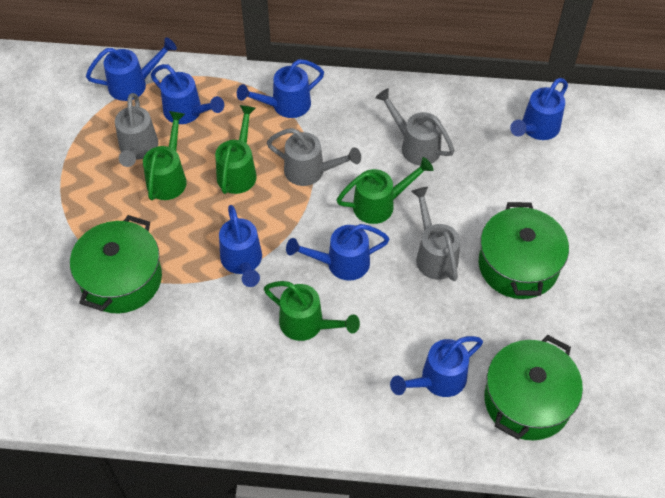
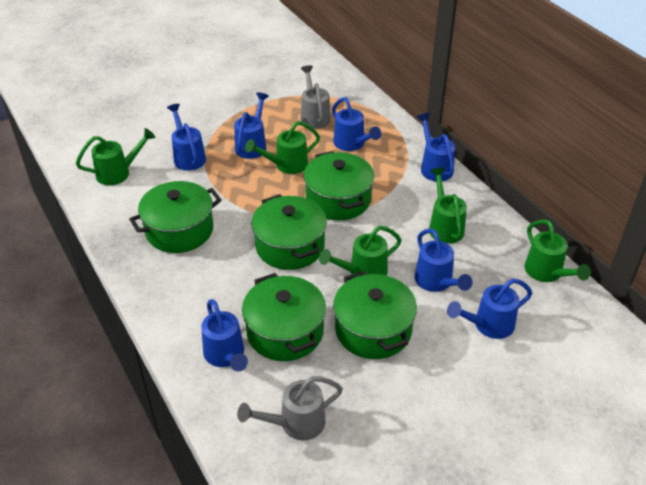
green pot: [70,215,162,313] [479,202,569,299] [484,335,583,440] = 3 -> [129,181,222,253] [242,273,326,361] [251,194,327,270] [304,151,374,221] [333,271,417,359] = 5
green watering can: [143,111,187,200] [215,105,257,194] [264,281,360,341] [337,157,434,224] = 4 -> [76,128,155,185] [245,121,320,174] [319,226,401,276] [429,168,467,244] [525,219,591,282] = 5
grey watering can: [115,93,158,167] [267,128,361,186] [375,88,455,166] [411,187,460,281] = 4 -> [237,376,343,440] [301,65,331,129] = 2

